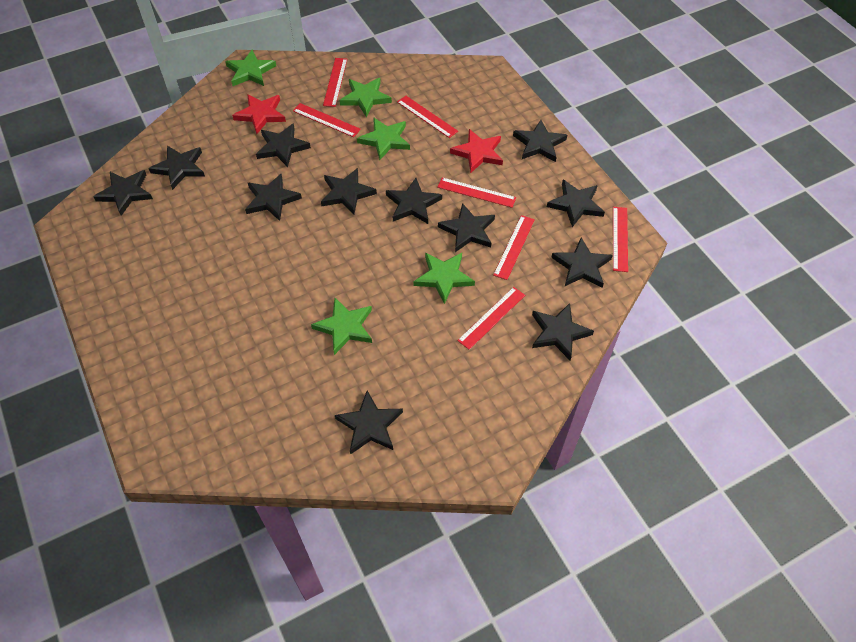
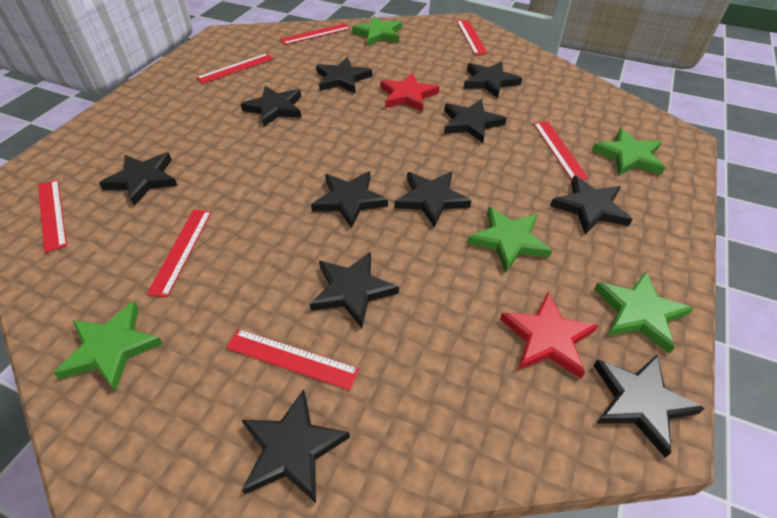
black star: [93,170,153,216] [148,146,205,190] [245,174,302,221] [256,123,311,167] [321,168,377,215] [335,391,403,455] [386,178,442,224] [438,203,495,252] [513,120,567,162] [532,303,594,360] [547,180,605,227] [551,237,613,288] = 12 -> [99,153,178,206] [241,86,302,127] [242,389,350,503] [310,251,399,328] [311,171,388,229] [316,57,372,94] [394,171,471,228] [444,99,507,143] [464,61,522,98] [550,175,633,235] [593,355,705,458] = 11

